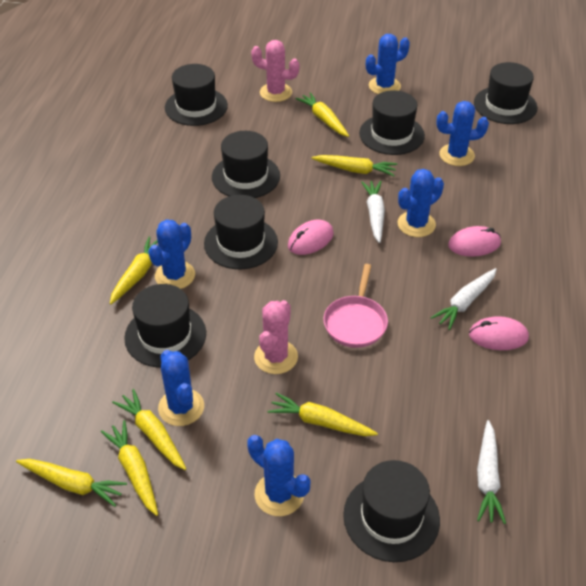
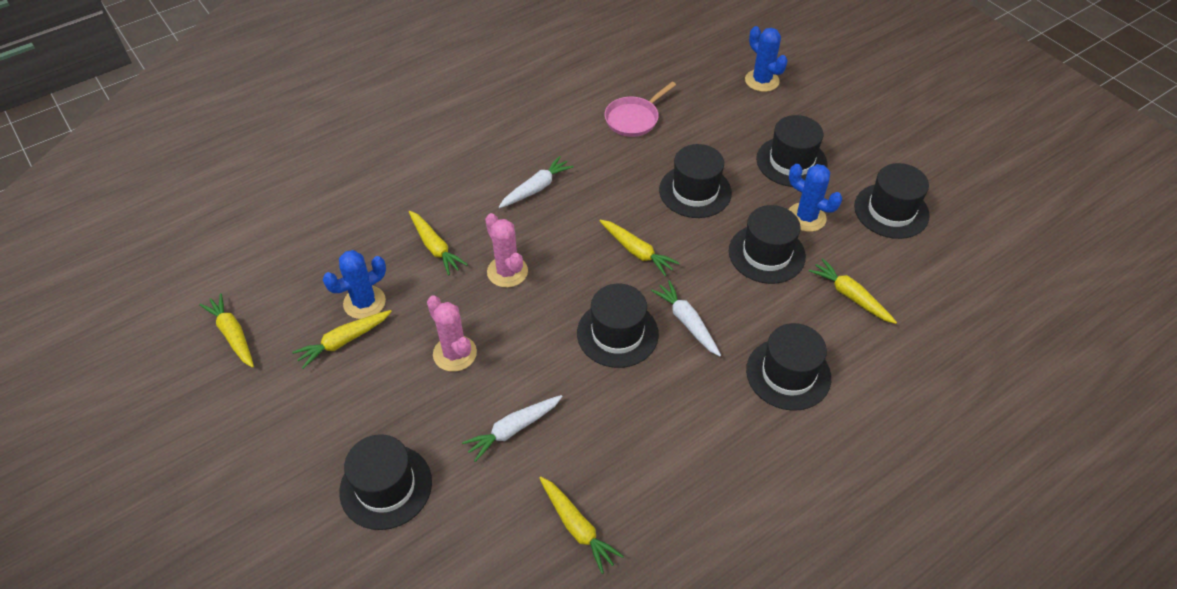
blue cactus: [148,219,195,289] [158,350,204,426] [247,435,310,516] [366,34,410,94] [397,169,444,237] [436,101,489,166] = 6 -> [323,250,386,319] [745,26,788,92] [789,164,842,232] = 3
pink mouse: [288,220,334,255] [448,226,501,257] [469,316,529,350] = 3 -> none = 0
yellow carrot: [16,459,127,507] [101,420,158,516] [110,236,158,305] [112,389,186,470] [267,392,378,436] [296,92,349,137] [311,155,397,176] = 7 -> [199,293,254,368] [292,310,392,369] [409,211,468,275] [539,476,624,574] [599,220,679,277] [809,258,897,324] = 6

